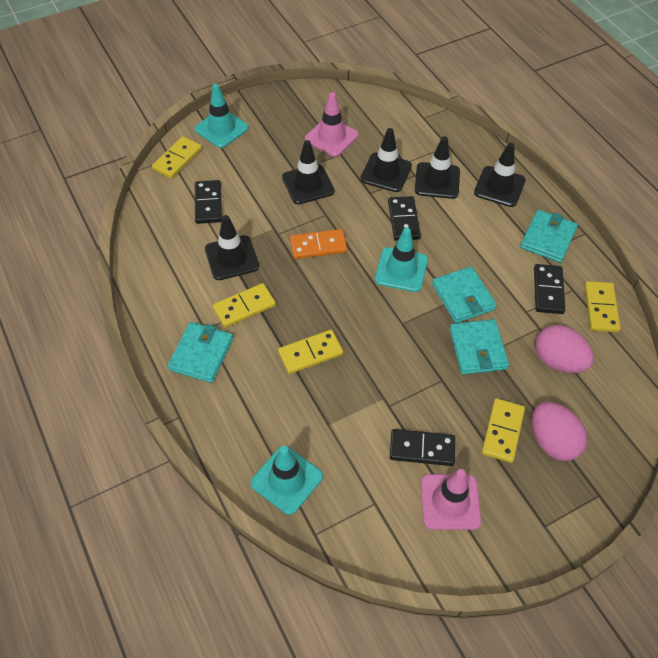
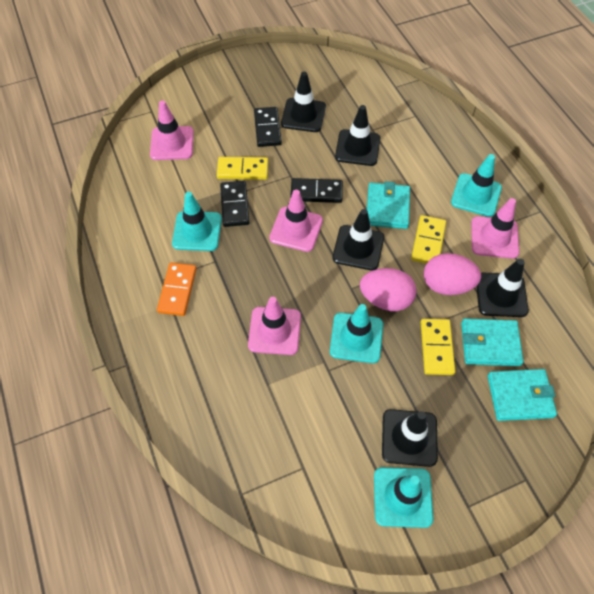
black domino: [195,180,222,224] [388,196,421,241] [390,429,455,466] [534,264,565,314] = 4 -> [220,181,249,227] [254,107,282,147] [290,178,343,203] = 3
pink traffic cone: [305,92,359,157] [421,469,481,530] = 2 -> [150,101,194,160] [248,297,301,355] [269,190,323,252] [471,198,519,258] = 4
turquoise traffic cone: [195,84,249,148] [251,446,323,515] [375,227,428,292] = 3 -> [172,192,222,251] [330,304,383,363] [374,467,433,528] [451,154,502,217] = 4
turquoise wallet: [168,322,233,383] [432,266,497,323] [449,319,509,375] [520,209,578,263] = 4 -> [367,181,410,229] [461,318,523,366] [487,369,557,421] = 3
yellow domino: [152,136,202,179] [213,283,276,328] [278,330,343,374] [482,398,525,463] [584,281,621,332] = 5 -> [217,157,268,180] [411,215,446,264] [420,319,456,375] = 3

